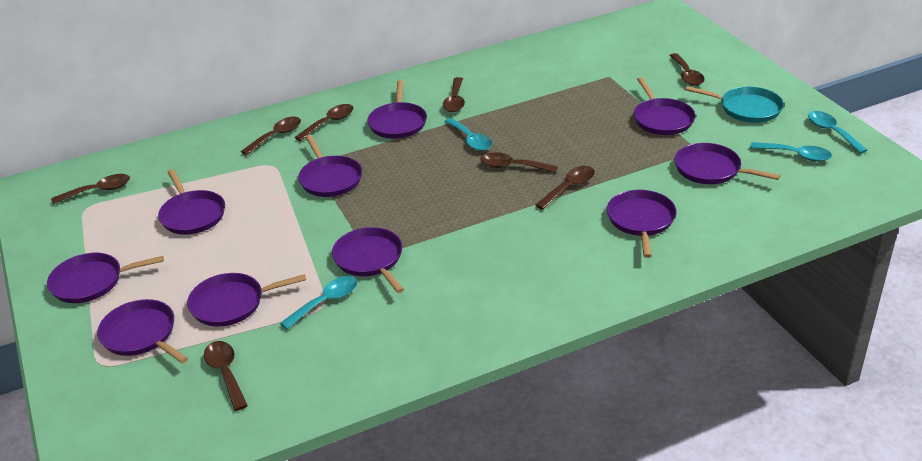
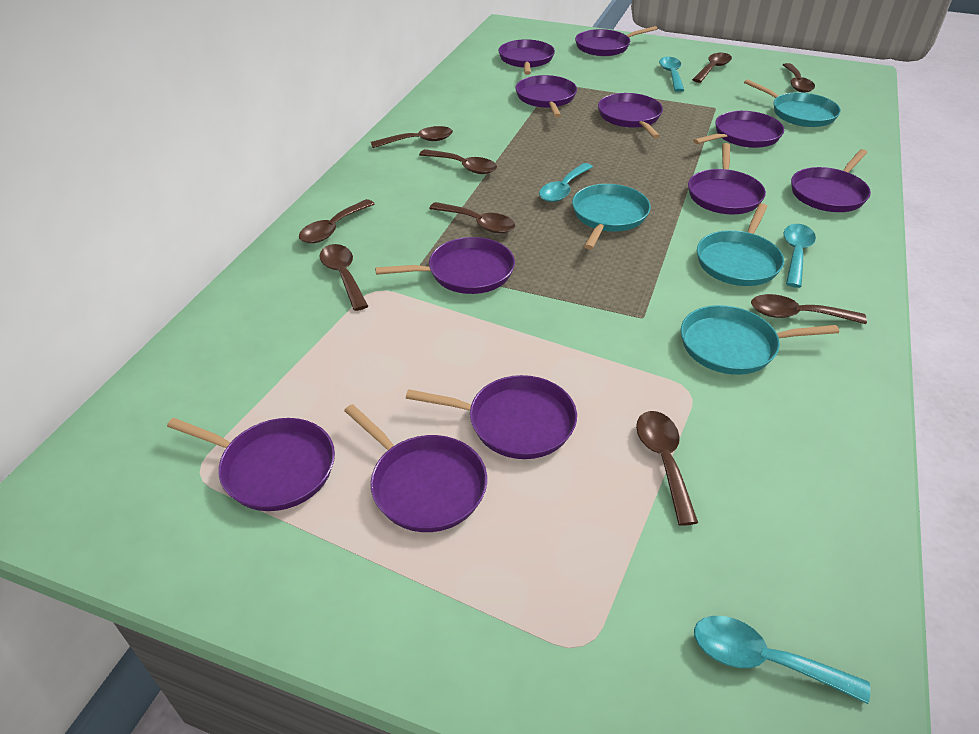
brown spoon: [51,174,130,204] [204,341,248,411] [241,117,301,155] [295,104,354,141] [443,77,465,112] [480,152,558,173] [535,166,595,210] [669,53,704,86] = 8 -> [299,199,375,243] [320,244,368,311] [371,126,453,148] [419,149,497,174] [429,202,515,233] [636,411,698,526] [692,53,732,83] [751,294,867,324] [783,63,815,93] = 9
purple pan: [47,253,164,303] [97,299,188,363] [158,169,225,235] [187,273,306,326] [298,135,362,197] [332,227,404,293] [367,80,427,139] [607,190,677,258] [634,77,695,135] [674,143,781,184] = 10 -> [167,418,335,511] [344,404,487,532] [375,237,515,294] [406,375,577,459] [498,39,555,75] [515,75,577,118] [575,26,657,56] [598,93,663,139] [688,143,766,214] [693,111,784,148] [791,149,871,212] = 11
turquoise pan: [686,86,784,123] = 1 -> [572,184,651,250] [681,305,839,375] [697,203,784,286] [744,79,841,127] = 4

